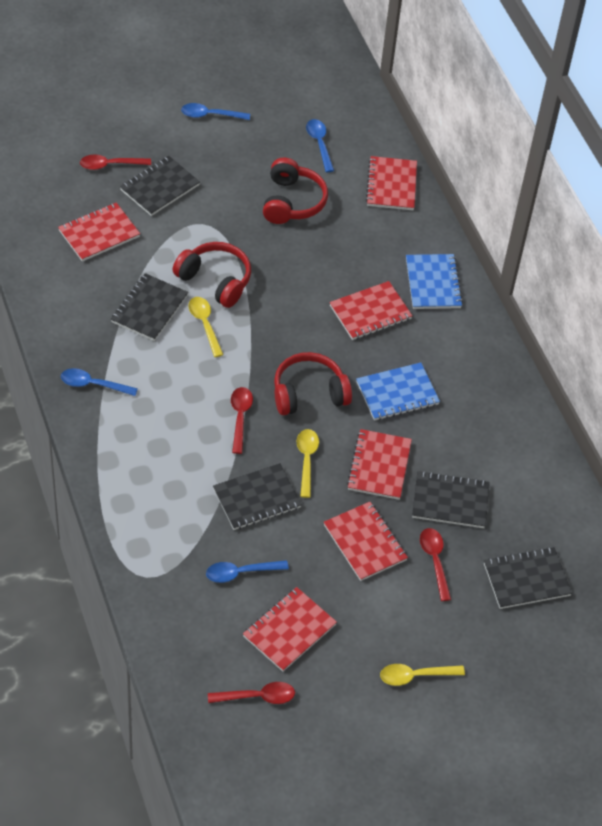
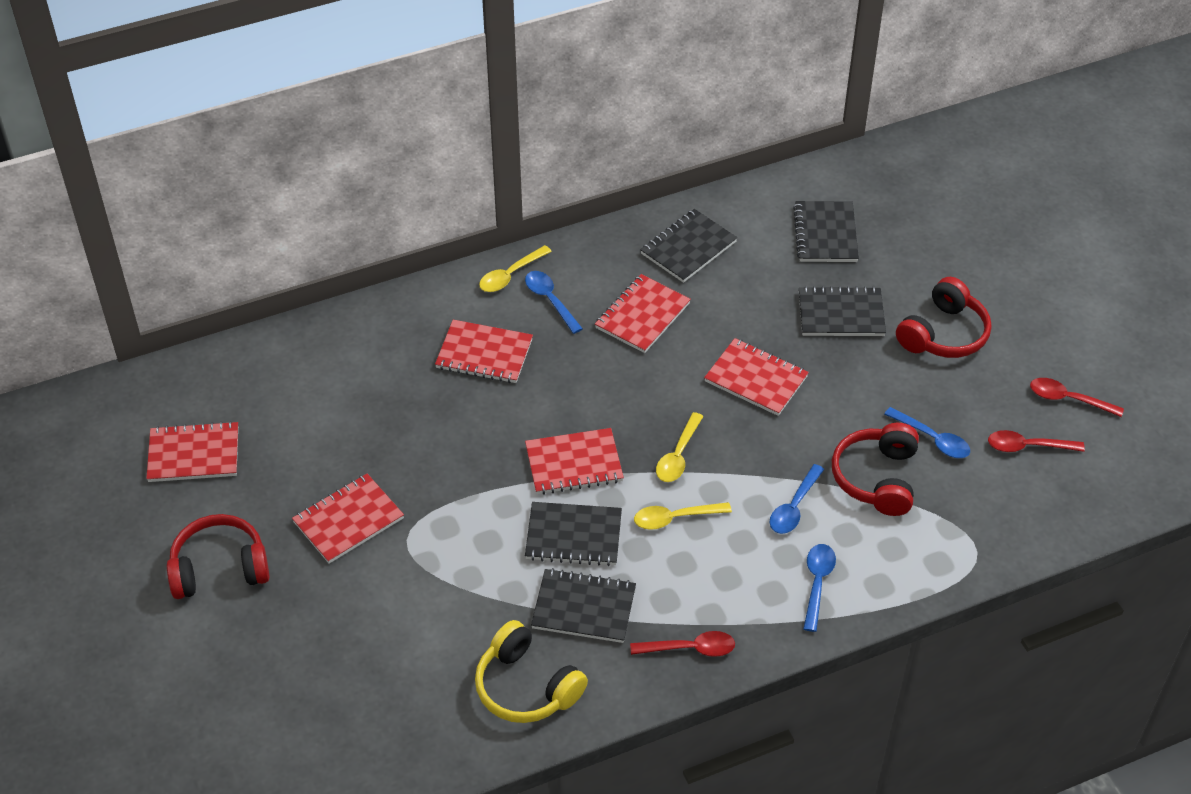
blue notebook: [356,363,440,421] [406,254,463,309] = 2 -> none = 0
red spoon: [80,155,151,170] [208,682,295,704] [231,387,253,454] [420,528,451,601] = 4 -> [630,631,735,657] [988,430,1085,452] [1030,378,1124,417] = 3
yellow headphones: none = 0 -> [475,620,588,723] = 1

